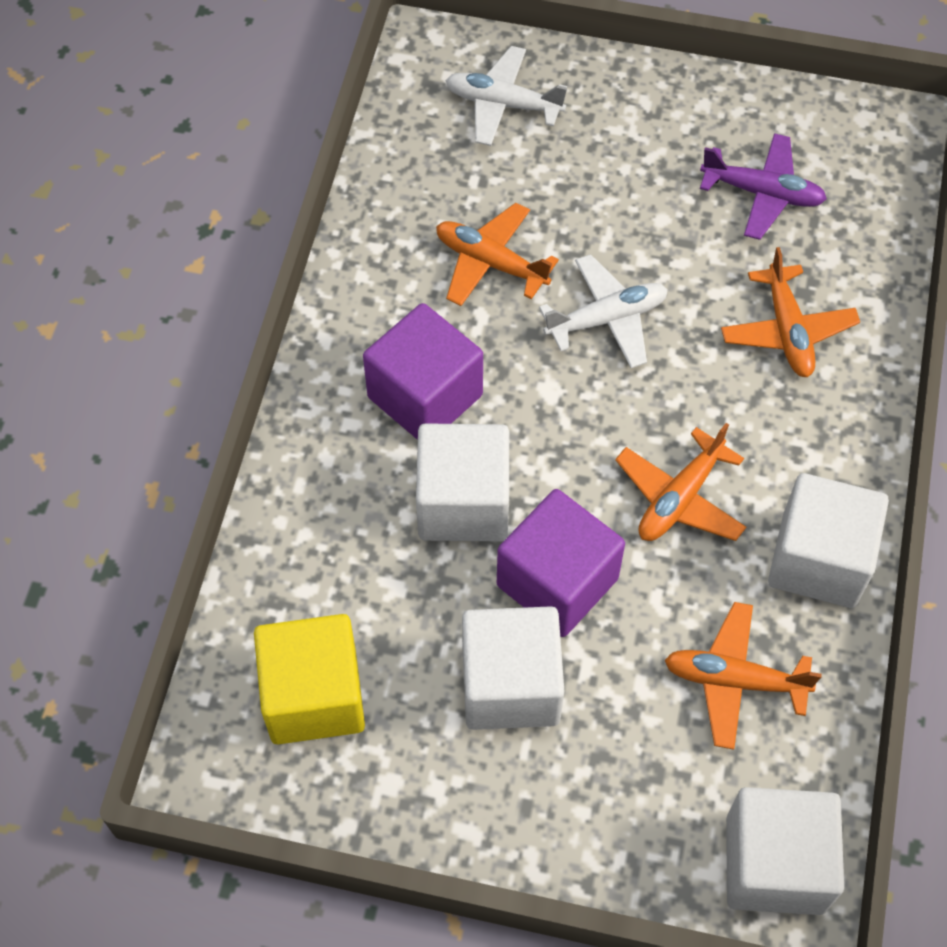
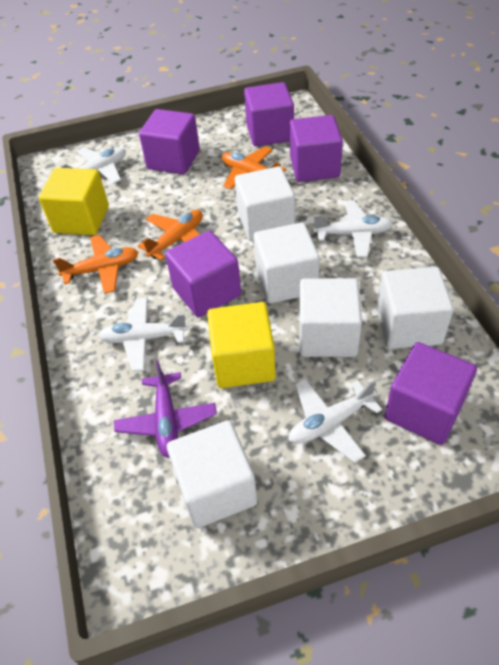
orange plane: [436,203,559,306] [615,423,746,541] [665,602,822,750] [721,247,860,377] = 4 -> [53,235,139,294] [138,210,203,260] [222,146,286,189] = 3
purple cube: [363,303,483,440] [497,489,625,637] = 2 -> [139,109,200,174] [165,231,241,317] [244,82,294,146] [290,115,343,182] [385,342,477,445] = 5
white cube: [416,423,509,542] [462,606,564,730] [726,787,844,915] [768,473,889,608] = 4 -> [167,420,257,528] [235,166,295,241] [254,222,320,304] [299,278,362,357] [377,267,454,349] = 5
white plane: [446,46,567,146] [539,254,668,368] = 2 -> [60,147,126,184] [98,298,188,372] [289,379,382,463] [313,200,393,257] = 4
yellow cube: [254,614,365,744] = 1 -> [39,168,109,235] [207,302,276,388] = 2

